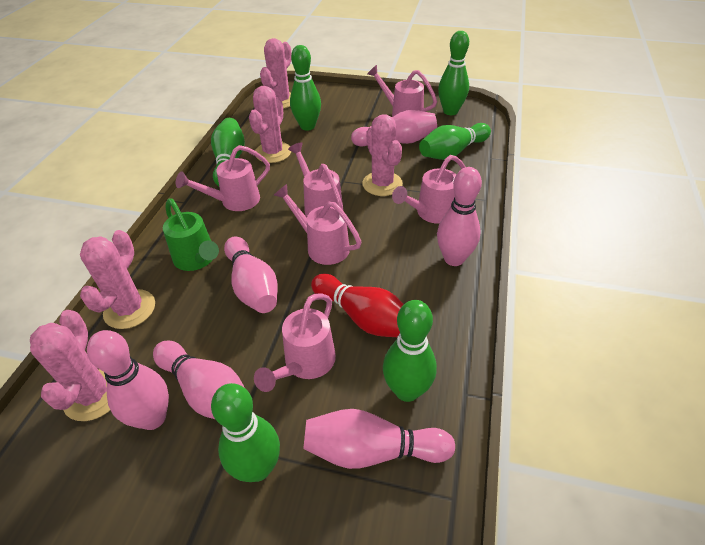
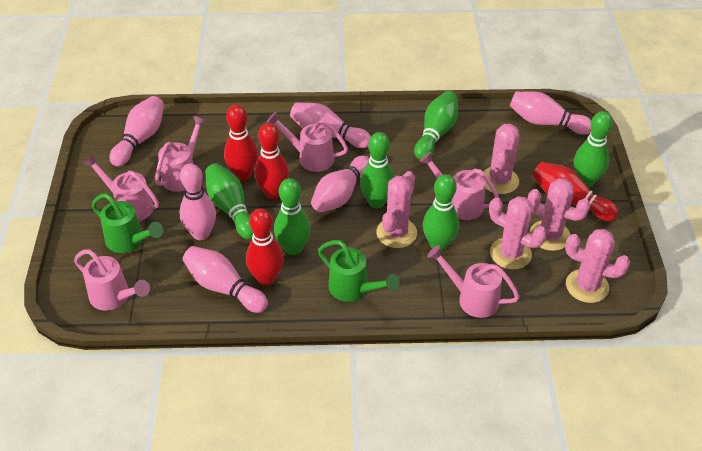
green watering can: [163,199,219,271] = 1 -> [92,193,163,253] [318,240,399,302] = 2
red bowling pin: [311,274,404,337] = 1 -> [224,105,258,181] [246,208,284,286] [255,123,289,199] [532,162,619,221] = 4

